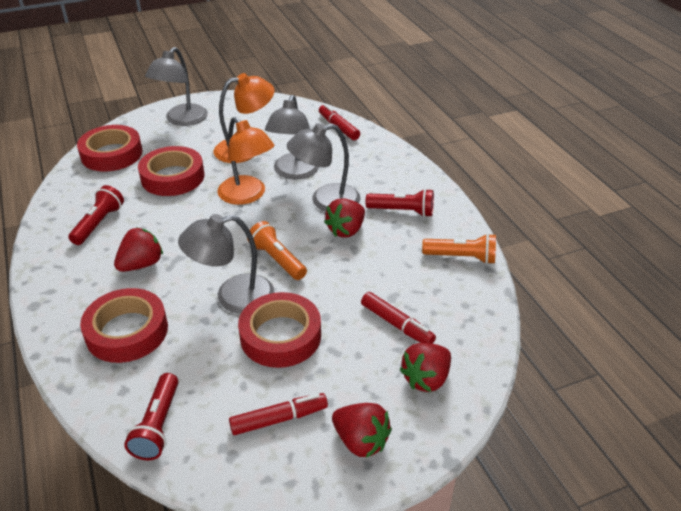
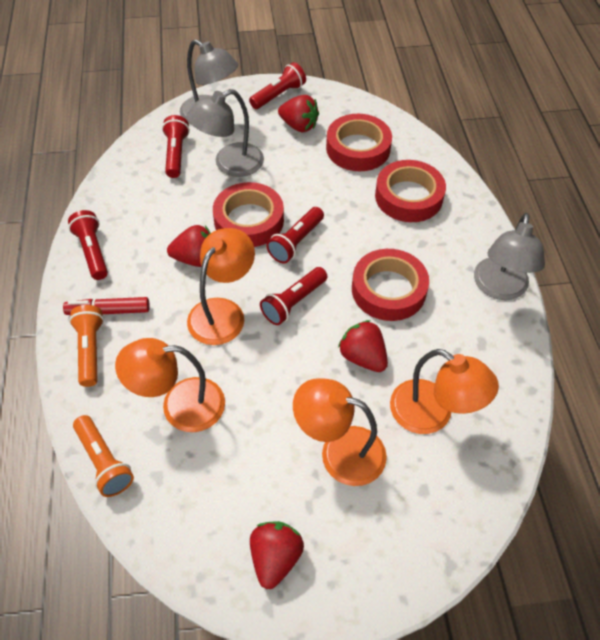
grey lamp: [145,47,208,126] [178,214,274,314] [265,95,319,179] [287,123,360,212] = 4 -> [180,39,238,124] [187,89,264,177] [474,213,545,300] = 3
orange lamp: [213,73,274,163] [217,117,274,205] = 2 -> [115,338,225,432] [187,228,255,345] [293,378,387,486] [390,349,499,434] = 4
red flashlight: [68,185,124,245] [124,373,178,460] [366,189,434,217] = 3 -> [68,210,108,280] [162,115,190,178] [249,62,306,109] [260,267,328,325] [266,207,324,263] = 5
red marker: [229,393,328,435] [319,104,360,140] [361,292,436,344] = 3 -> [63,297,150,315] = 1

